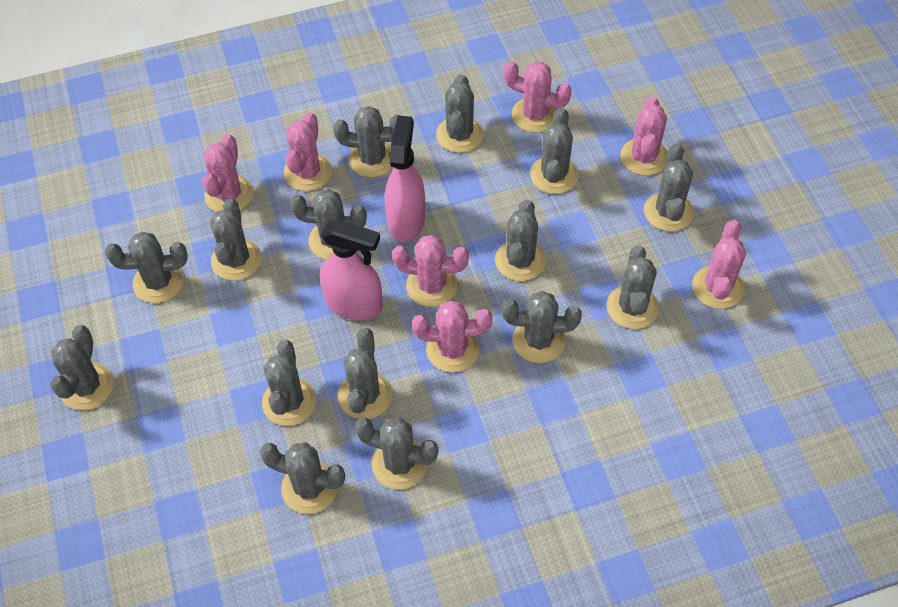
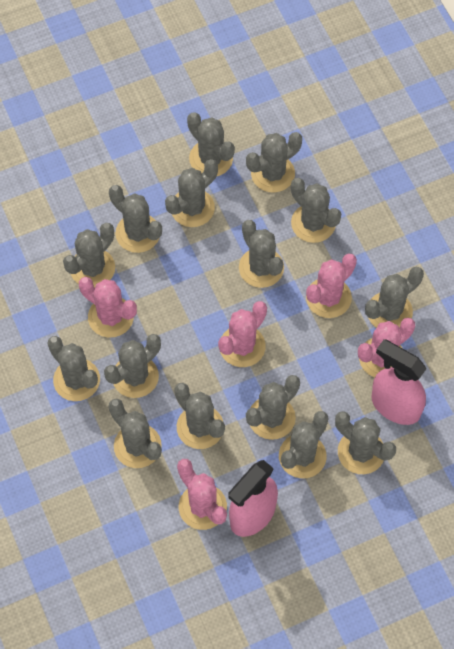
pink cactus: [202,134,253,212] [284,112,332,191] [392,235,469,307] [412,300,492,373] [504,61,572,132] [620,96,668,175] [692,220,746,309] = 7 -> [79,277,137,338] [177,459,227,530] [218,301,267,367] [306,253,357,318] [358,318,415,378] = 5

